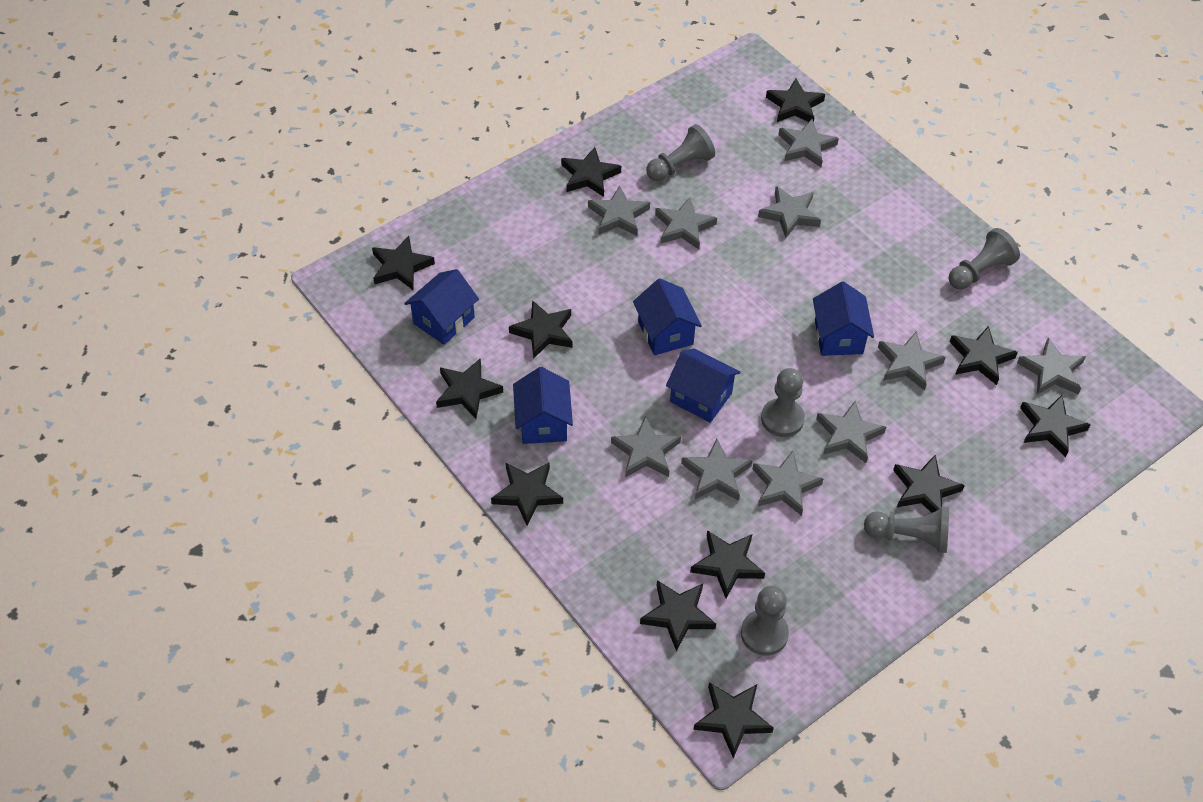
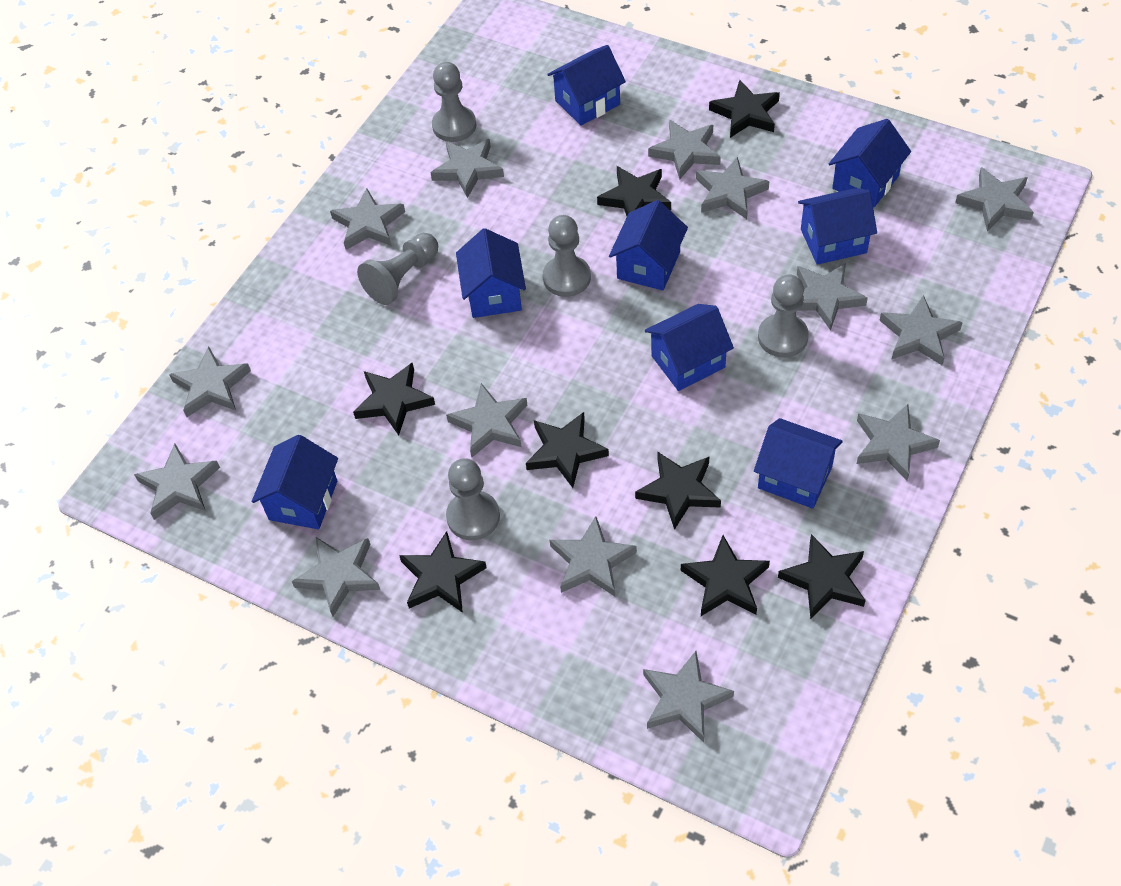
black star: [372,236,435,290] [436,358,503,419] [491,462,563,526] [509,300,573,358] [561,147,621,197] [640,580,716,652] [690,530,765,598] [693,682,774,758] [766,79,825,122] [893,455,965,513] [950,326,1018,385] [1020,395,1091,457] = 12 -> [353,362,435,435] [399,531,487,613] [526,412,609,488] [597,166,671,216] [635,451,721,530] [681,535,770,616] [709,80,780,138] [778,534,866,619] = 8
blue house: [404,269,479,345] [513,367,573,444] [633,279,702,355] [666,348,740,423] [813,281,874,356] = 5 -> [252,435,338,529] [456,228,526,318] [547,45,626,126] [609,200,688,290] [645,304,734,391] [754,418,843,509] [798,188,877,265] [829,119,911,207] = 8
grey star: [588,185,650,236] [611,416,681,477] [655,197,717,249] [681,438,753,501] [753,451,824,516] [758,186,821,238] [778,119,839,167] [816,401,886,463] [878,331,946,391] [1017,338,1086,394] = 10 -> [134,444,220,520] [169,347,251,417] [292,537,380,617] [330,188,405,250] [430,139,504,198] [446,383,527,458] [550,516,637,596] [643,651,734,743] [648,120,721,180] [696,157,769,219] [797,263,868,331] [857,404,940,481] [879,295,963,365] [955,167,1034,231] = 14

